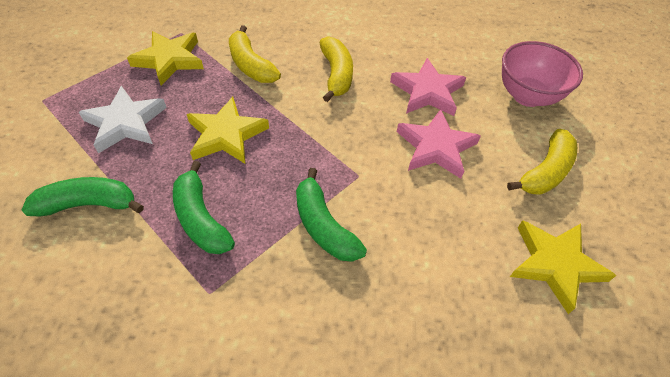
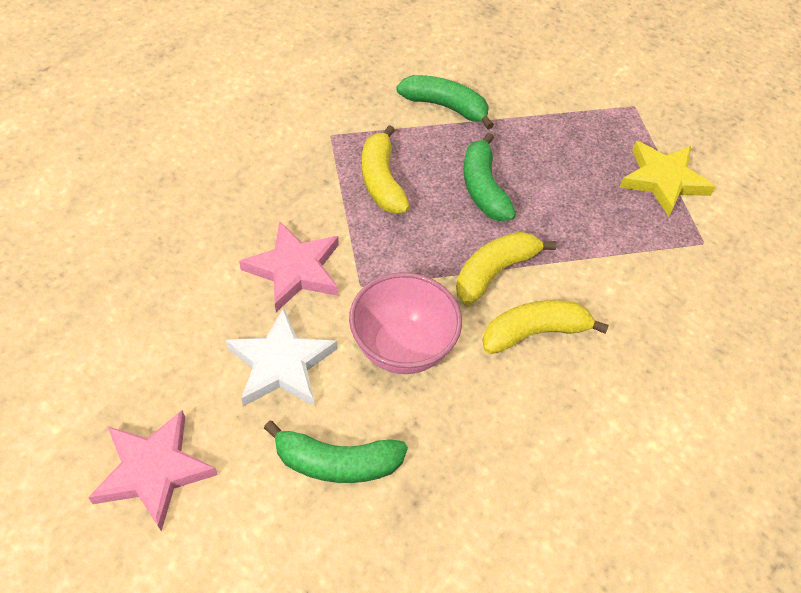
yellow star: [127,31,204,85] [187,97,269,163] [510,220,617,314] = 3 -> [620,141,716,217] = 1

